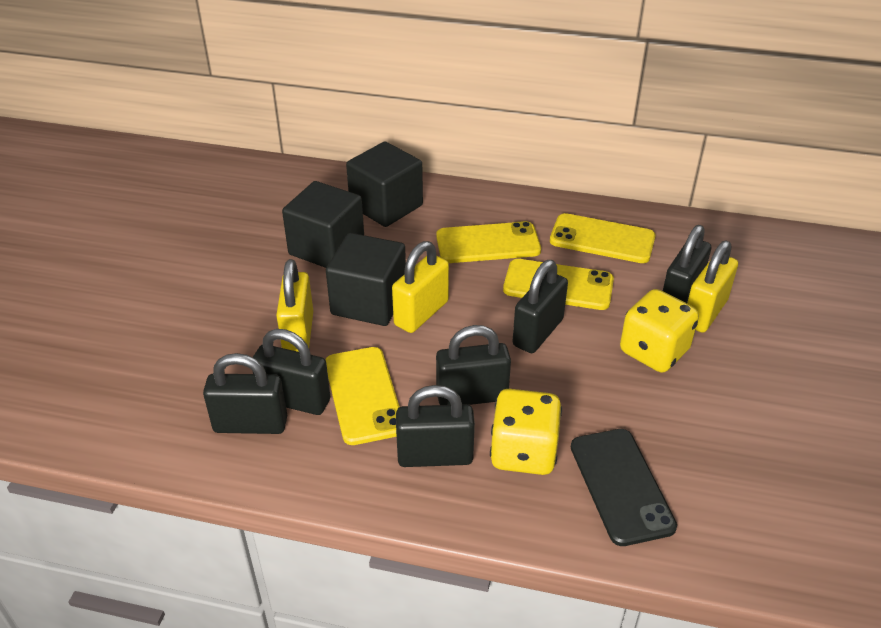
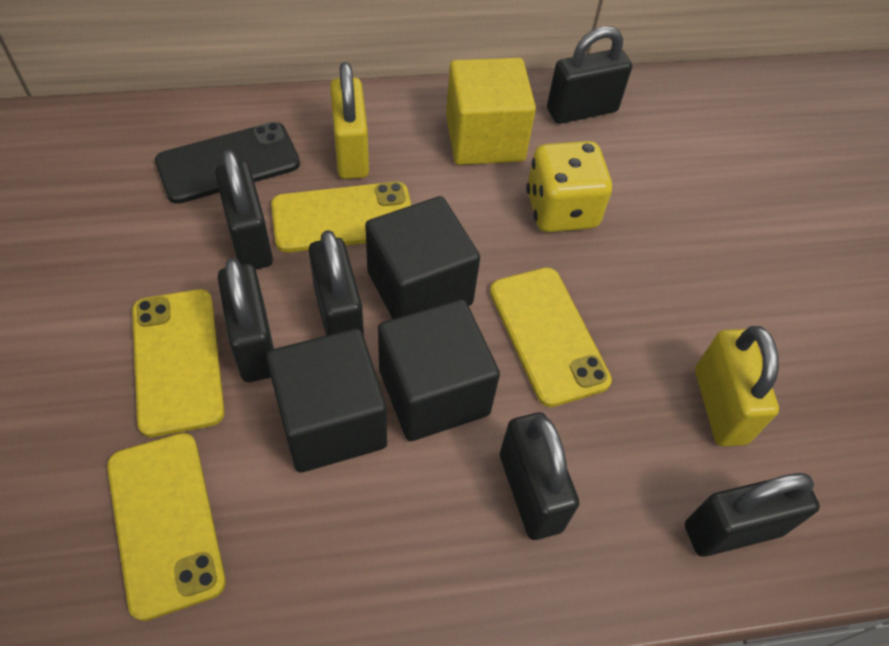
yellow cube: none = 0 -> [446,58,536,165] = 1
yellow dice: [490,389,562,475] [620,289,699,372] = 2 -> [526,141,612,232] = 1
yellow padlock: [276,259,313,352] [392,241,449,333] [687,241,738,333] = 3 -> [330,62,369,179] [695,326,779,446] = 2

